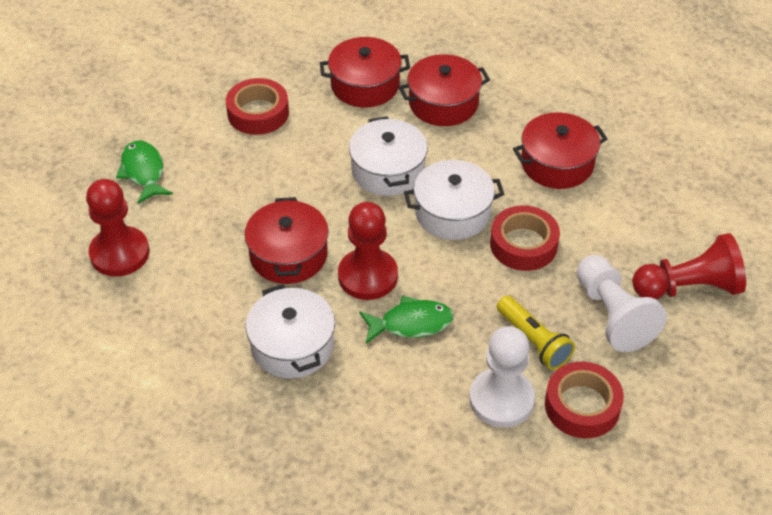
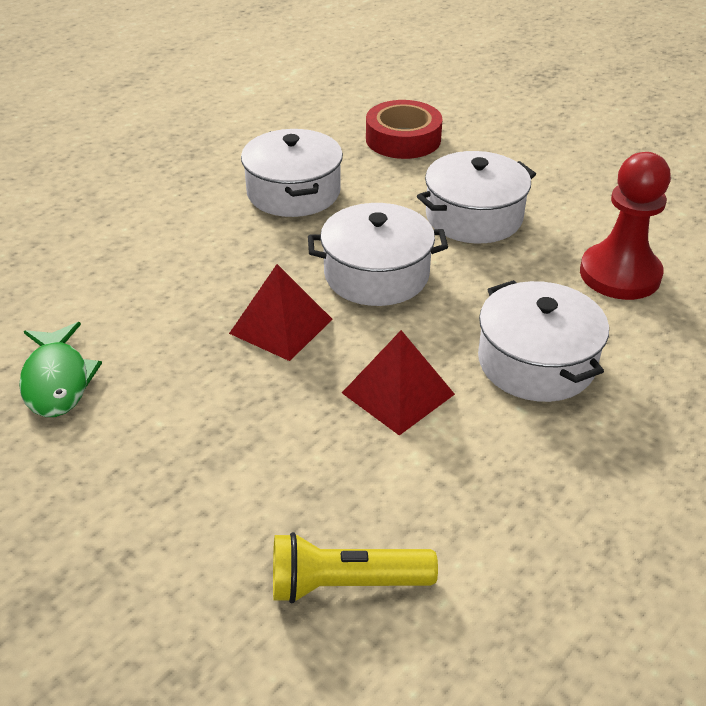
green fish: [116,140,173,204] [359,295,454,344] = 2 -> [19,322,102,417] = 1
red pawn: [86,179,149,277] [338,202,398,300] [632,233,746,299] = 3 -> [580,152,671,300] = 1
red pot: [244,197,329,284] [320,37,410,107] [399,54,490,126] [513,112,607,189] = 4 -> none = 0
red pyramid: none = 0 -> [229,264,333,361] [342,330,455,436] = 2
red tape: [226,78,289,135] [490,205,560,271] [545,362,624,438] = 3 -> [366,100,443,159] = 1
white pawn: [469,326,535,428] [577,255,667,352] = 2 -> none = 0
white pot: [246,284,335,379] [349,116,428,196] [404,160,504,240] = 3 -> [241,129,343,217] [308,203,448,306] [417,151,536,243] [478,280,609,402] = 4

